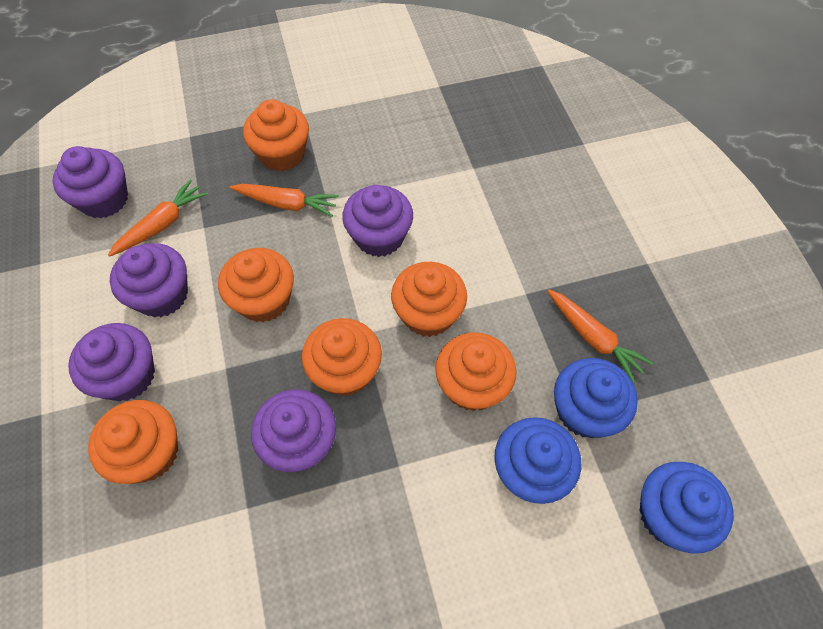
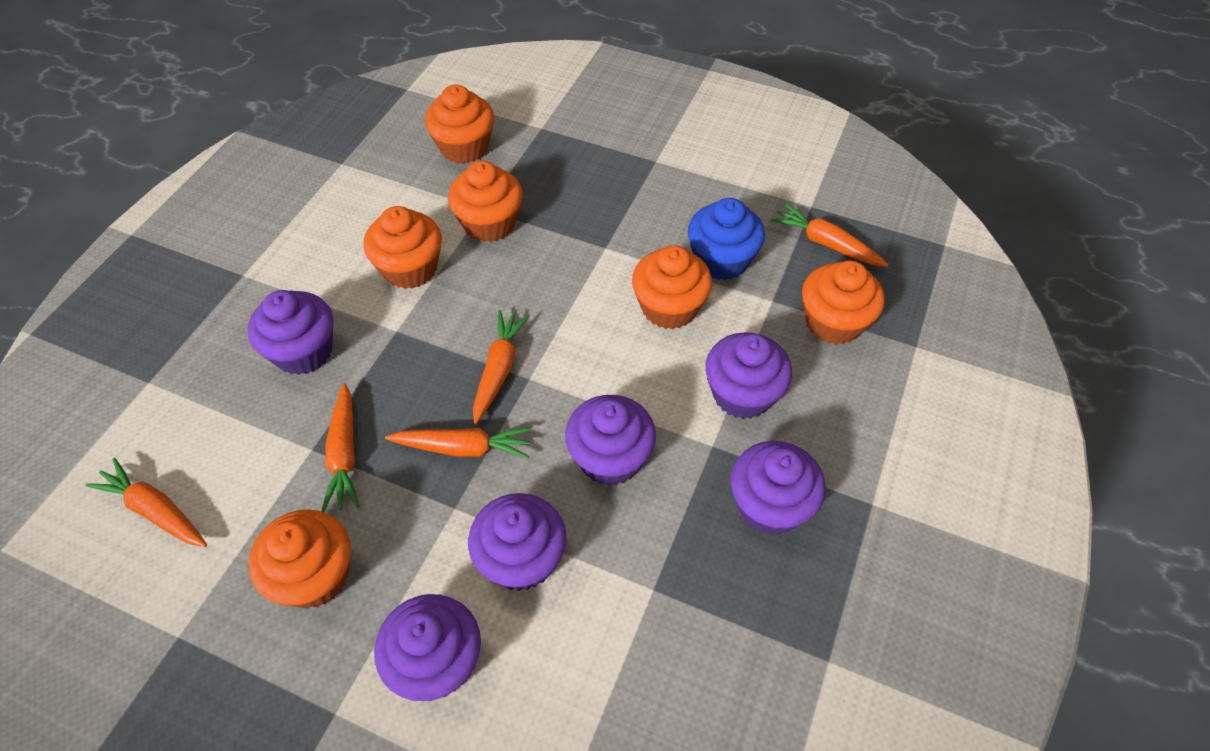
blue cupcake: [494,417,581,504] [554,358,638,438] [640,462,734,554] = 3 -> [688,198,765,280] = 1
orange carrot: [108,180,208,257] [230,184,339,217] [547,290,653,383] = 3 -> [85,458,207,547] [321,383,360,512] [385,427,532,459] [473,310,530,424] [771,203,888,267] = 5
purple cupcake: [53,146,128,218] [68,323,155,401] [110,243,188,318] [251,389,336,472] [342,185,413,257] = 5 -> [248,290,333,375] [374,594,481,701] [468,493,567,591] [565,395,656,486] [705,332,792,419] [731,441,826,535] = 6

